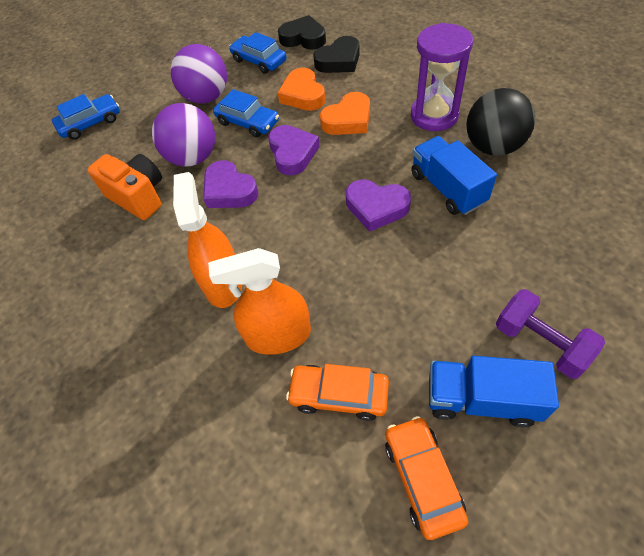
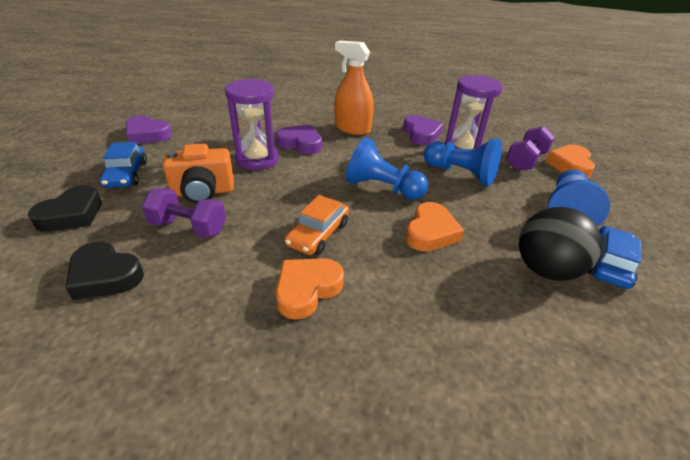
blue car: [52,94,120,140] [213,89,279,137] [229,32,287,74] = 3 -> [100,142,147,188] [588,226,641,289] = 2
blue pawn: none = 0 -> [346,137,428,200] [424,138,502,186] [548,170,610,227] = 3
blue truck: [411,136,497,215] [429,356,559,427] = 2 -> none = 0
orange car: [286,364,389,421] [385,416,468,540] = 2 -> [285,195,349,255] = 1
orange heart: [278,68,326,111] [320,92,370,135] = 2 -> [276,258,344,320] [405,202,464,252] [545,144,595,178] = 3
orange spray bottle: [173,172,242,308] [208,248,311,355] = 2 -> [334,41,374,135] = 1
purple ball: [152,103,215,167] [171,44,227,104] = 2 -> none = 0
purple dumbbell: [496,289,605,379] = 1 -> [142,188,226,238] [506,126,554,171] = 2
purple hourglass: [411,23,473,131] = 1 -> [225,78,279,170] [445,75,503,150] = 2

